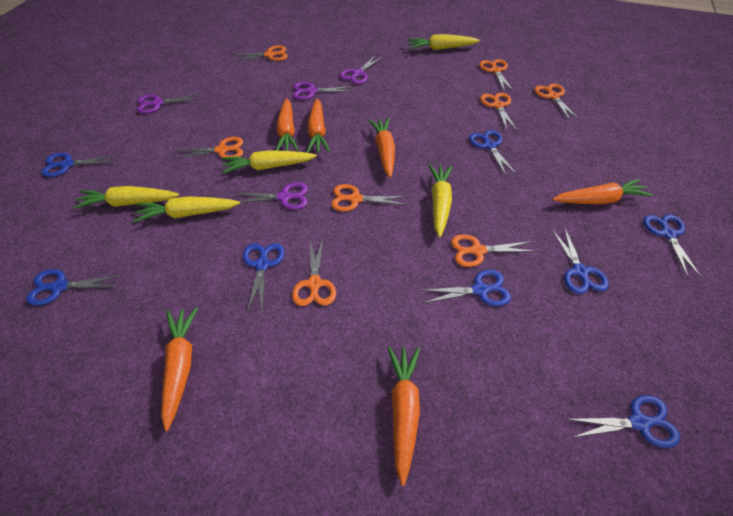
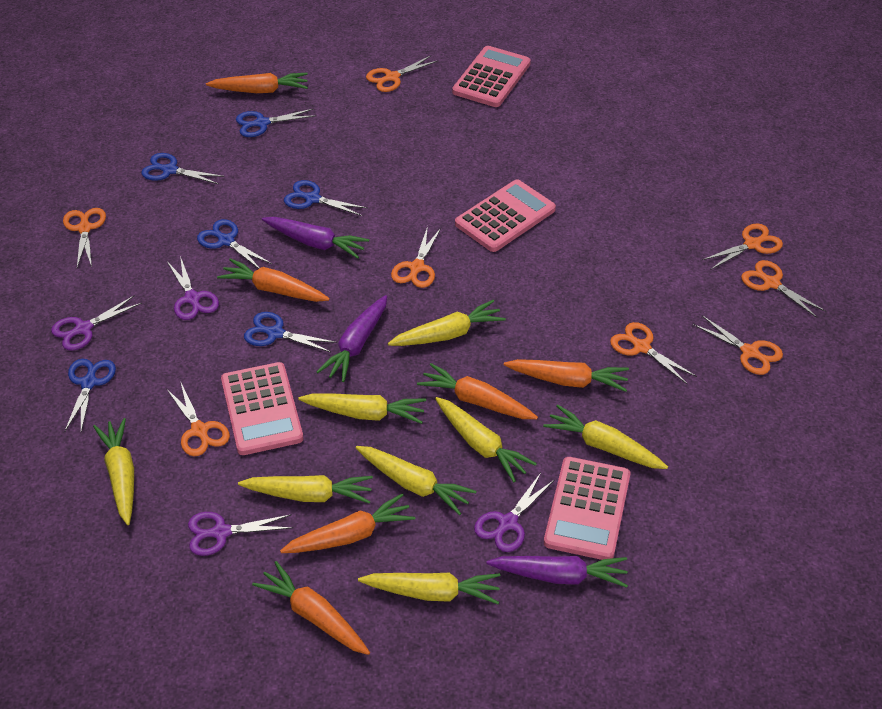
blue scissors: [26,269,122,306] [41,153,118,177] [243,243,284,313] [420,270,511,306] [469,130,516,175] [552,226,609,294] [567,395,680,448] [643,214,701,277] = 8 -> [65,359,116,432] [141,153,224,184] [197,219,272,269] [236,109,316,137] [244,312,337,352] [284,180,367,216] = 6
pink calculator: none = 0 -> [221,362,303,455] [452,46,531,107] [455,180,556,252] [544,457,630,560] = 4
purple carrot: none = 0 -> [262,217,369,259] [317,295,387,382] [487,556,628,588] = 3
yellow carrot: [73,186,179,209] [133,196,240,223] [222,150,317,174] [407,34,480,50] [428,164,452,237] = 5 -> [93,418,134,525] [238,475,373,504] [298,393,426,424] [356,446,476,515] [358,573,500,604] [388,300,506,346] [435,397,537,482] [543,404,668,469] = 8

